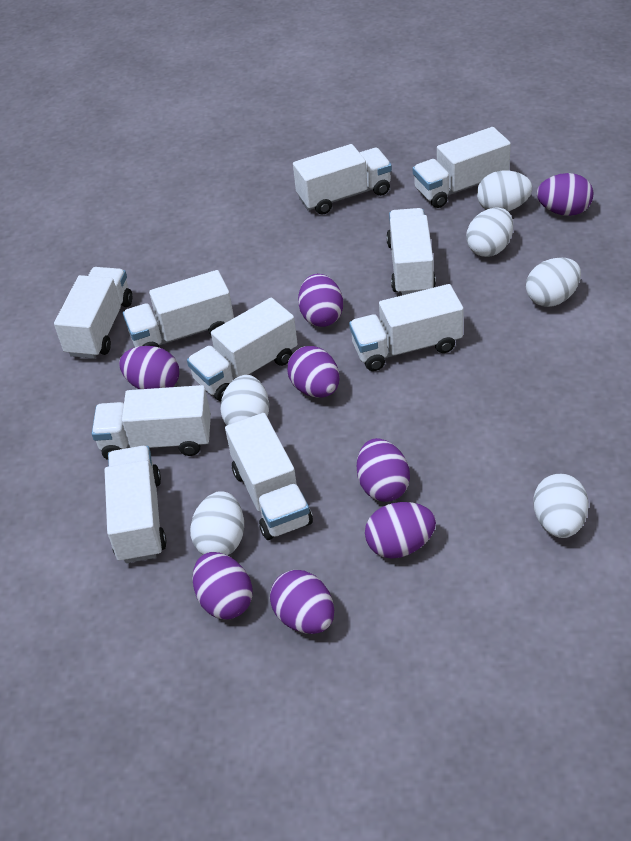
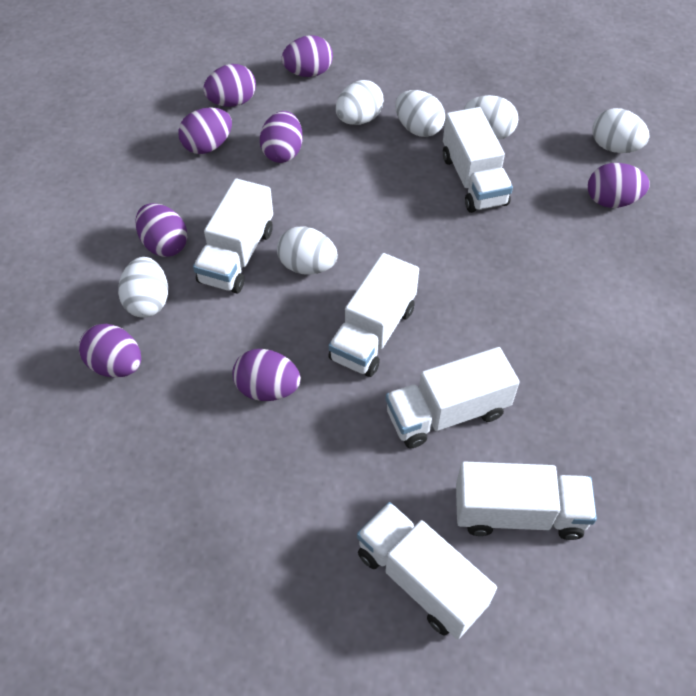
white truck: [54,267,132,359] [92,385,211,460] [105,446,167,563] [123,270,234,348] [187,298,298,401] [225,413,313,540] [293,144,392,215] [349,284,464,371] [386,208,436,295] [413,127,511,208] = 10 -> [193,178,273,294] [328,253,419,377] [357,502,497,639] [386,347,519,448] [443,107,513,213] [456,462,597,540] = 6

